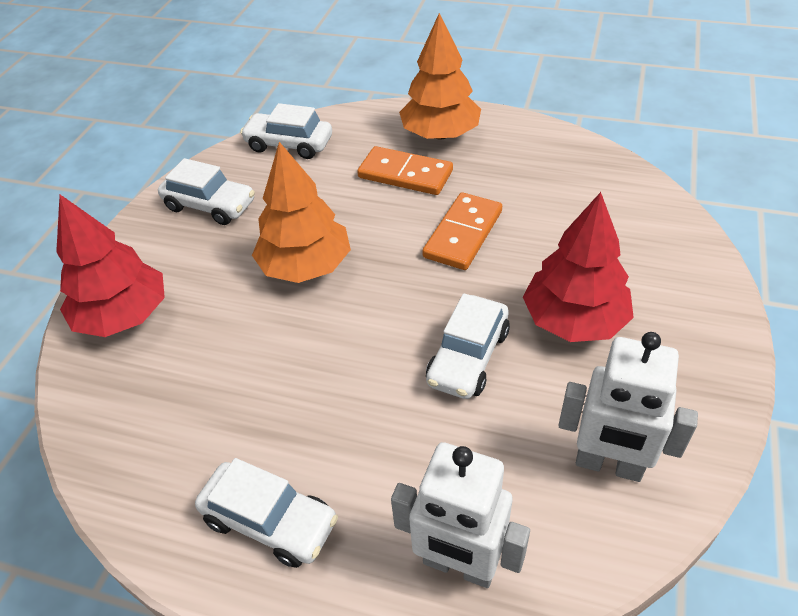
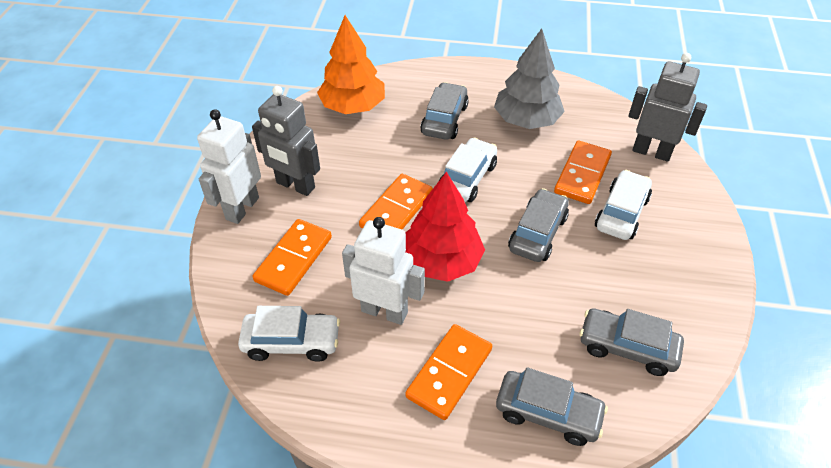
grey car: none = 0 -> [420,82,469,140] [496,367,608,446] [508,188,569,262] [580,308,684,376] = 4
grey robot: none = 0 -> [252,86,320,196] [628,53,707,162] = 2
grey tree: none = 0 -> [494,28,565,129] = 1
orange domino: [357,146,453,195] [422,192,502,270] = 2 -> [253,219,332,296] [359,174,433,230] [405,324,492,420] [554,141,612,204] = 4
orange tree: [252,142,351,283] [399,13,481,140] = 2 -> [317,15,385,114] = 1
red tree: [56,195,165,337] [523,192,634,342] = 2 -> [405,172,485,282] = 1
white car: [158,158,255,225] [195,458,338,568] [240,103,332,159] [426,293,510,399] = 4 -> [238,306,340,362] [438,137,497,202] [595,170,652,240] = 3

